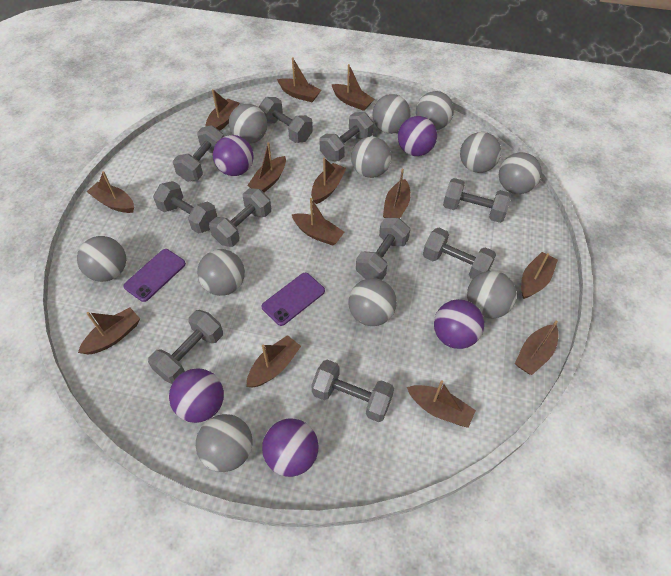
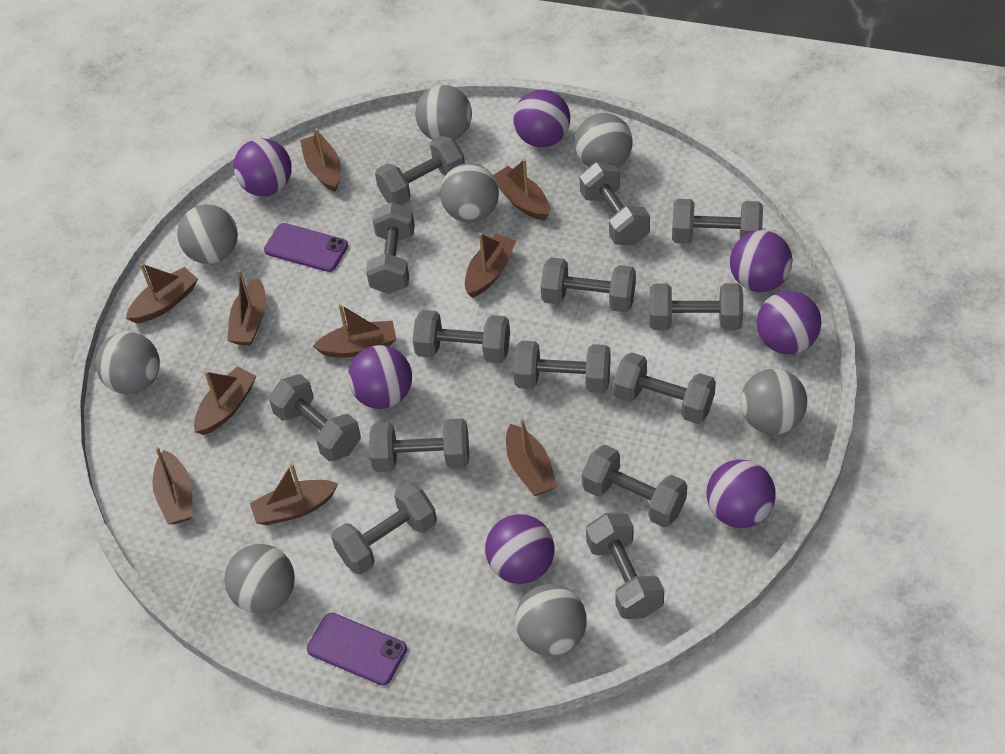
brown boat: [78,307,140,355] [87,171,134,213] [206,89,239,131] [246,335,301,387] [247,142,286,192] [277,57,321,102] [292,198,344,246] [311,158,346,204] [331,64,374,111] [383,169,411,218] [407,381,476,428] [515,321,559,375] [521,252,558,299] = 13 -> [126,263,198,324] [152,447,193,524] [194,366,256,435] [227,270,266,345] [250,463,338,525] [300,128,341,192] [312,304,396,357] [465,233,516,298] [493,159,549,221] [506,418,557,496] = 10
grey ball: [77,236,126,282] [196,414,252,472] [197,249,245,296] [229,104,267,144] [348,278,397,326] [351,137,391,178] [373,94,410,134] [416,91,454,130] [460,132,501,173] [467,271,517,318] [499,152,542,194] = 11 -> [95,332,160,394] [177,204,238,264] [224,544,295,614] [415,85,472,140] [440,163,499,222] [515,584,587,656] [575,113,633,168] [740,369,807,434] = 8
grey dumbbell: [148,310,223,384] [153,181,217,234] [173,125,224,181] [209,188,271,247] [259,97,313,143] [311,360,394,422] [319,112,374,161] [356,218,410,280] [423,228,496,279] [443,178,511,223] = 10 -> [269,374,361,461] [331,482,437,574] [366,202,415,294] [369,418,469,472] [375,135,465,205] [413,310,510,363] [513,341,611,393] [541,257,636,312] [579,162,650,245] [582,445,687,527] [586,513,664,619] [613,352,716,424] [650,283,743,330] [672,199,763,244] = 14
purple ball: [169,368,224,423] [213,135,253,176] [262,419,318,477] [398,116,437,156] [434,299,484,349] = 5 -> [233,138,292,196] [348,345,412,409] [485,514,554,584] [514,90,570,147] [706,459,776,528] [730,230,792,292] [757,291,821,354] = 7

